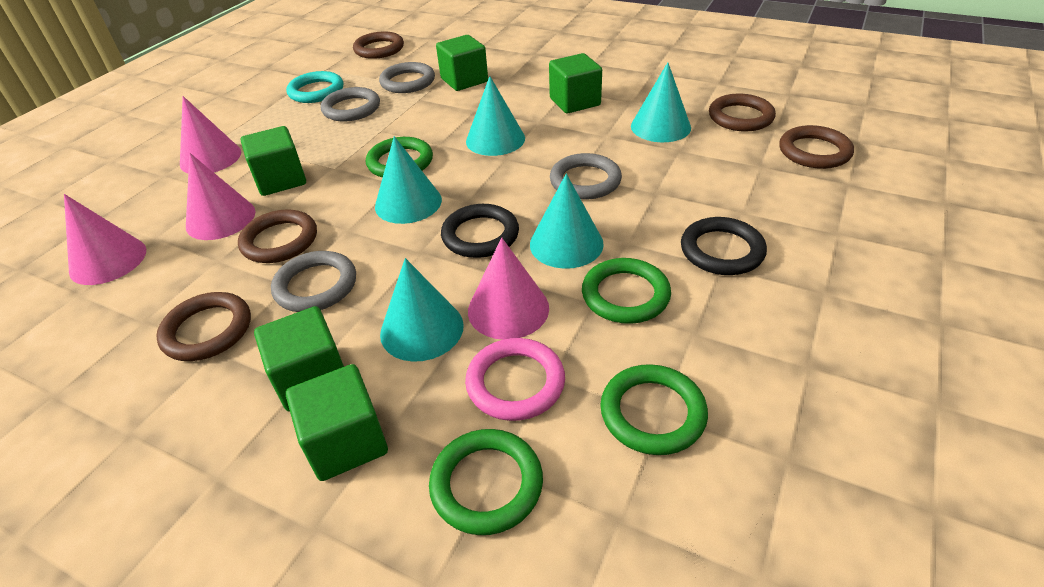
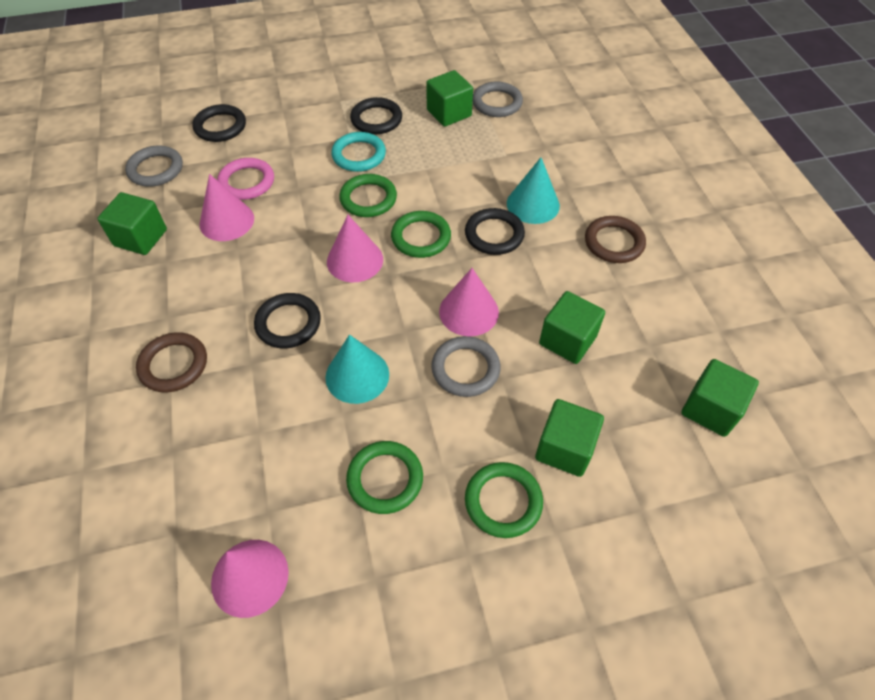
black ring: [441,204,519,258] [681,217,767,275] = 2 -> [192,104,246,142] [254,293,321,348] [350,97,402,134] [465,208,525,255] = 4
brown ring: [156,292,251,361] [238,209,317,263] [353,31,404,59] [709,94,776,131] [779,125,854,169] = 5 -> [136,332,207,393] [585,216,646,263] = 2
grey ring: [271,251,356,312] [321,87,380,122] [379,62,435,93] [550,153,622,199] = 4 -> [125,146,183,187] [431,336,501,397] [473,81,523,117] = 3
turquoise cone: [375,136,442,224] [380,258,464,362] [466,76,525,156] [530,174,604,269] [631,62,691,142] = 5 -> [325,335,389,404] [507,157,560,224] = 2

